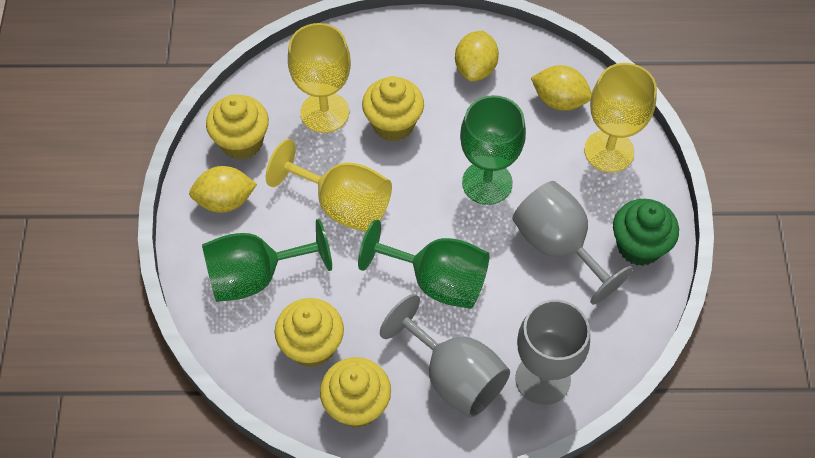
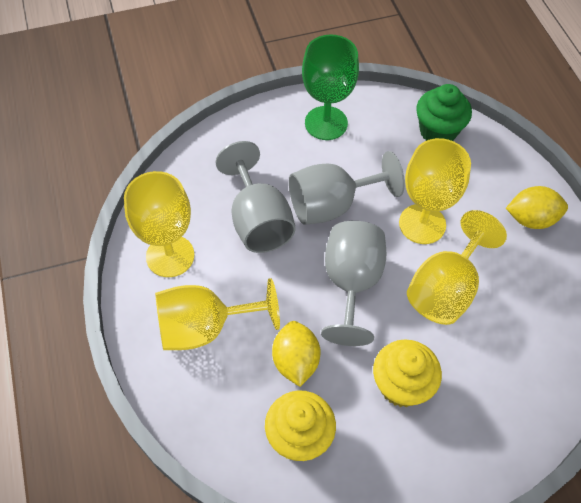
green goblet: [202,219,332,302] [358,219,489,309] [460,95,526,205] = 3 -> [302,35,359,140] = 1
yellow cupcake: [206,95,269,160] [274,298,344,367] [320,357,391,428] [362,76,424,141] = 4 -> [265,391,336,461] [373,339,442,407] = 2
yellow goblet: [266,139,392,232] [288,23,351,133] [584,63,657,172] = 3 -> [124,171,195,277] [155,278,280,350] [399,138,471,244] [407,210,507,325] = 4
yellow lemon: [189,166,257,213] [455,30,499,82] [531,65,592,111] = 3 -> [272,321,321,387] [506,186,568,229] = 2

